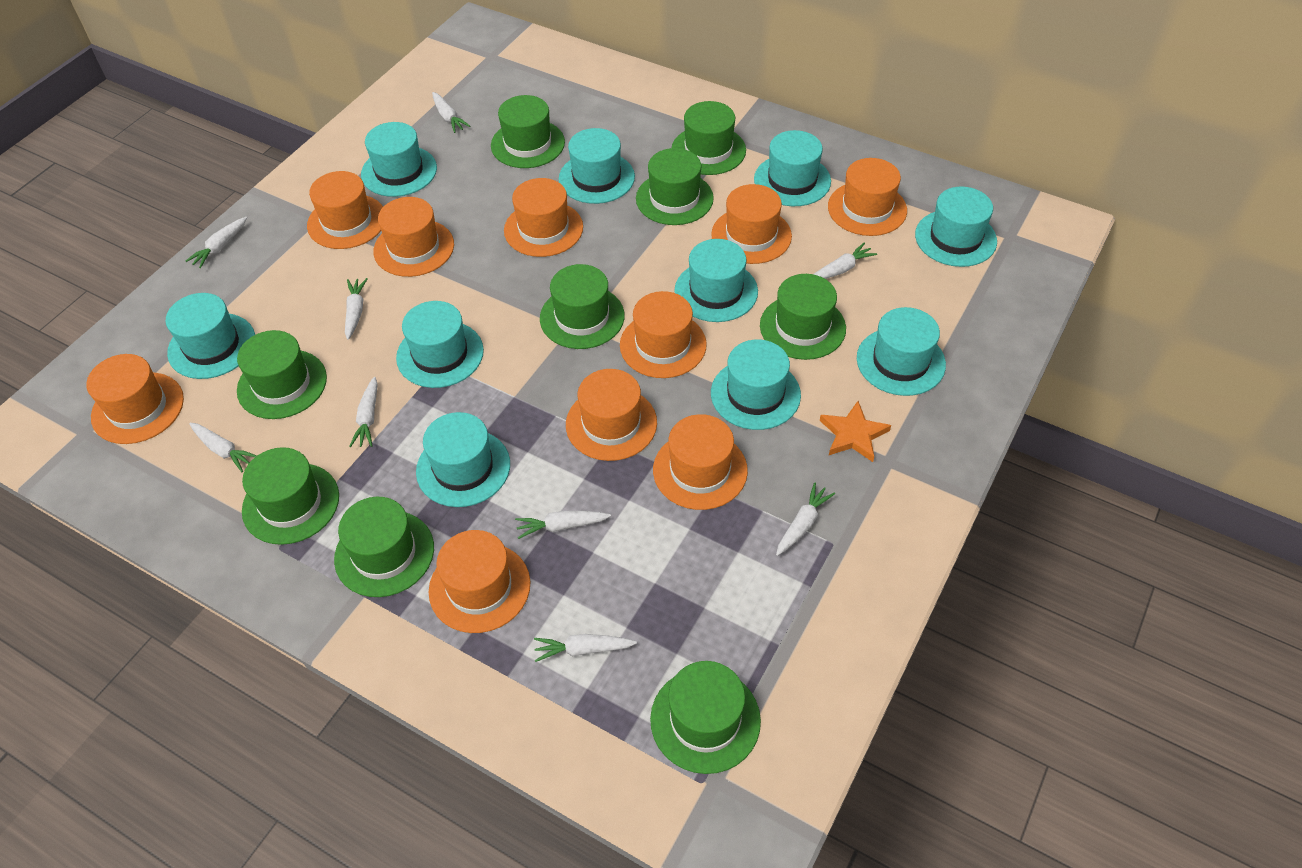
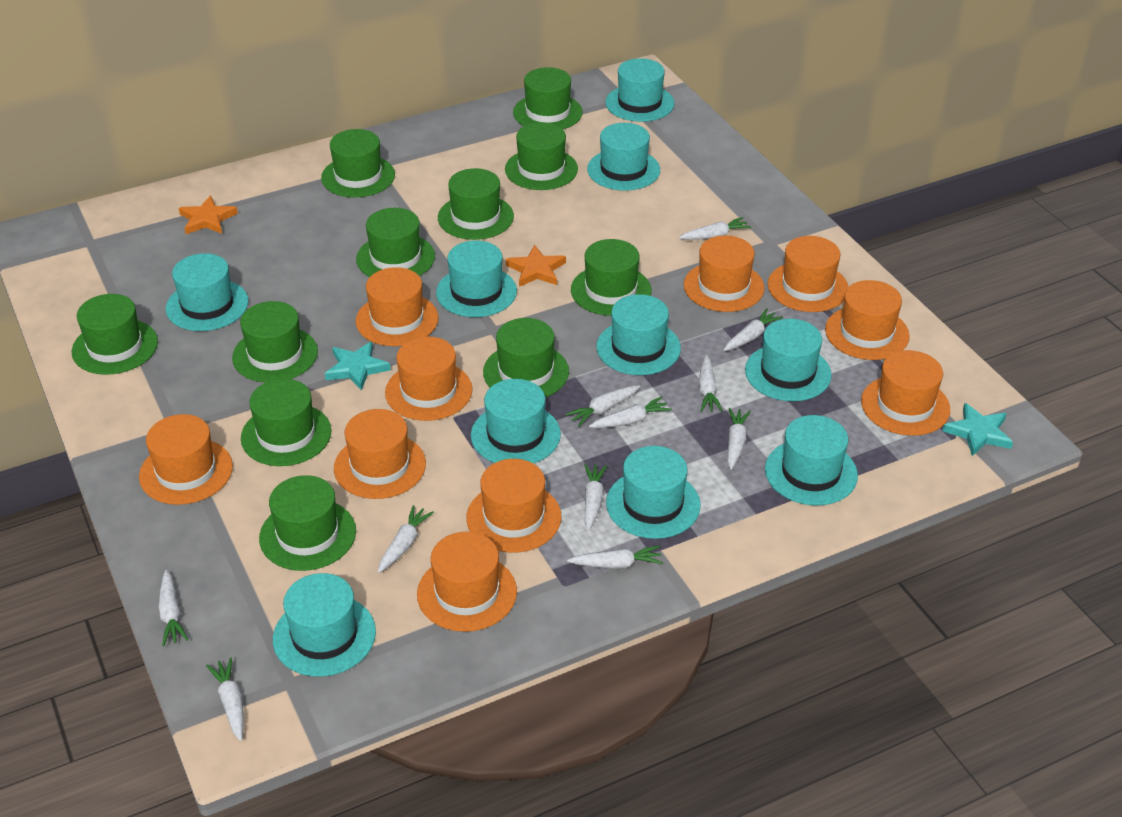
green hat: [237,330,327,419] [242,447,339,545] [334,497,434,597] [491,95,565,168] [540,264,625,349] [636,148,714,225] [650,661,761,774] [672,101,746,175] [760,274,846,360] = 9 -> [72,294,158,375] [232,301,318,382] [241,379,331,466] [259,475,356,571] [321,129,395,197] [356,208,435,277] [438,168,514,240] [483,318,569,397] [505,122,578,190] [513,67,583,129] [571,239,651,316] = 11
orange star: [820,401,891,462] = 1 -> [179,196,238,234] [506,245,566,287] = 2
turquoise star: none = 0 -> [325,341,391,391] [943,403,1013,456] = 2
white carrot: [186,217,247,268] [189,423,257,472] [345,278,367,340] [349,377,378,447] [432,92,470,133] [515,511,611,539] [534,634,637,662] [776,482,835,556] [813,243,877,279] = 9 -> [158,570,189,646] [206,657,244,741] [378,505,434,573] [566,385,640,427] [567,546,663,569] [584,464,607,531] [589,396,672,428] [679,217,751,240] [699,355,723,412] [724,308,783,351] [727,408,751,470] = 11

